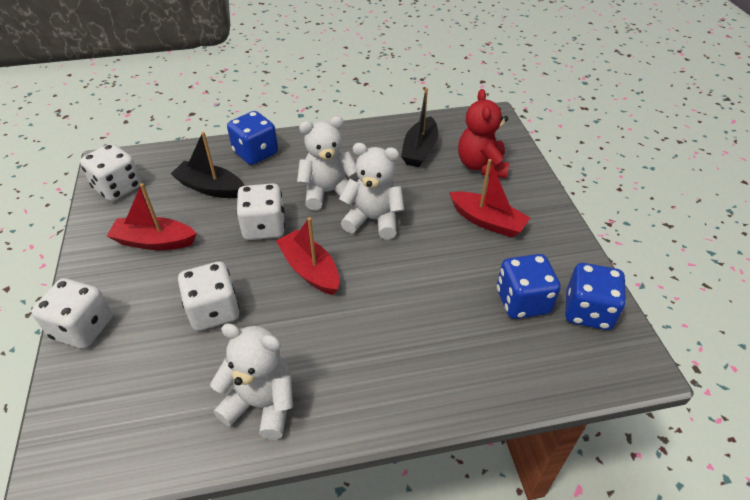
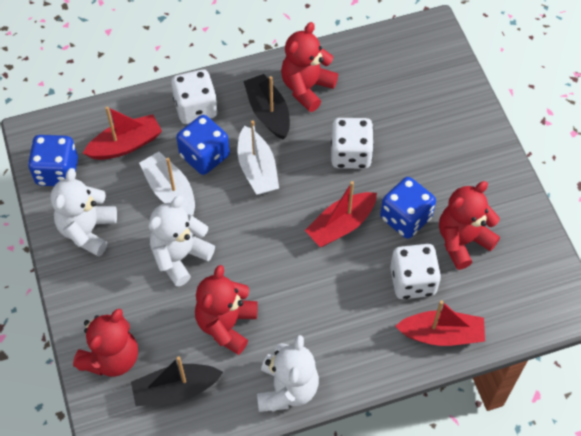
red teddy bear: [458,89,509,178] = 1 -> [73,309,138,377] [195,265,258,355] [281,22,338,112] [439,181,500,270] = 4
white boat: none = 0 -> [139,152,195,216] [238,120,279,195] = 2
white dice: [32,278,112,349] [80,143,141,201] [178,262,240,331] [236,183,285,240] = 4 -> [171,69,218,124] [331,118,374,169] [390,244,441,299] = 3

